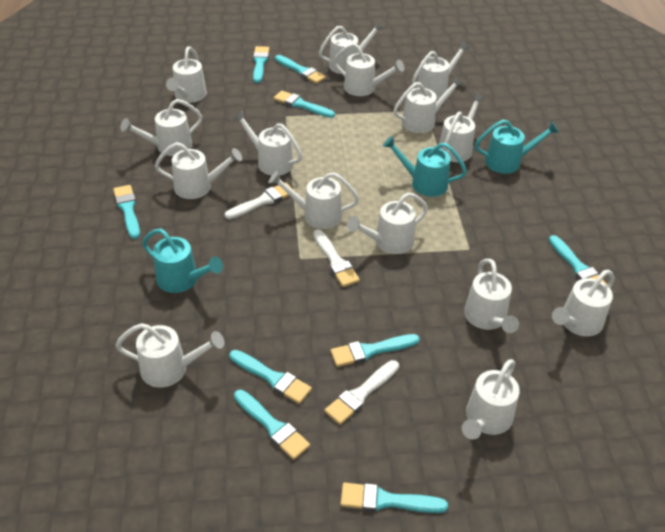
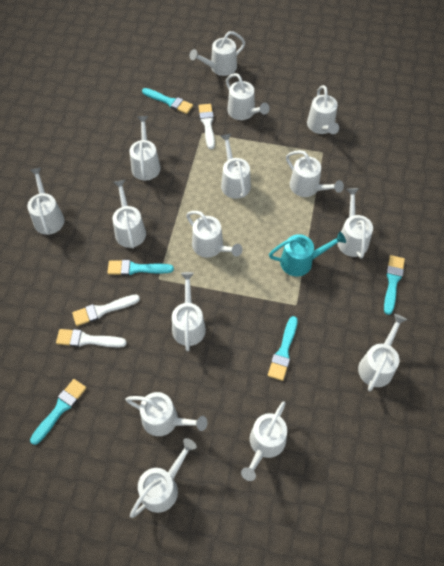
turquoise brush: [113,185,140,239] [230,350,312,404] [234,390,310,460] [253,46,269,83] [274,90,335,118] [275,55,326,84] [331,334,420,367] [340,483,448,513] [549,235,607,285] = 9 -> [30,379,86,445] [107,260,174,275] [142,88,193,114] [268,316,298,381] [384,255,405,315] = 5
turquoise watering can: [142,229,223,293] [383,136,467,197] [475,120,559,174] = 3 -> [269,232,346,277] = 1

